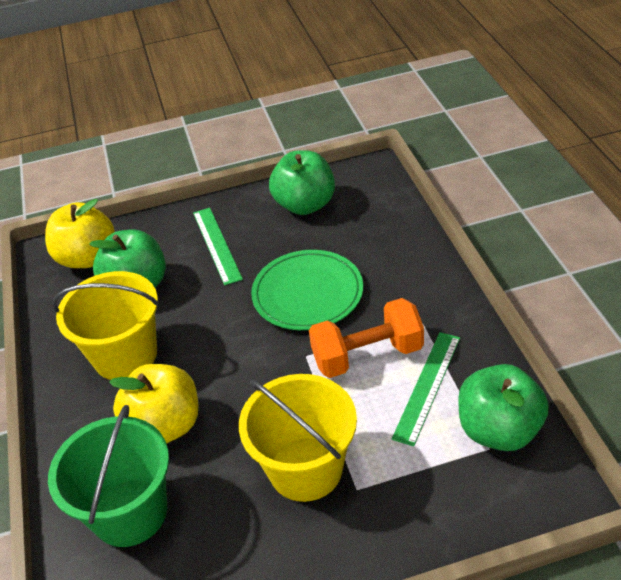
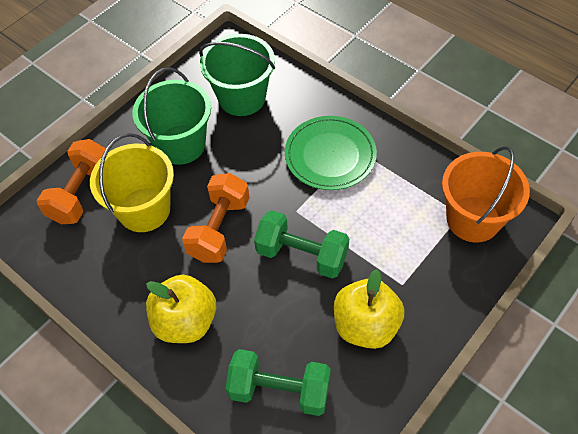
green apple: [89,230,166,288] [269,150,335,215] [458,364,549,451] = 3 -> none = 0
green bucket: [48,405,169,547] = 1 -> [132,67,211,165] [199,34,275,116] = 2
green dumbbell: none = 0 -> [225,349,331,416] [254,210,349,279] = 2
green ruler: [193,208,243,286] [392,332,460,447] = 2 -> none = 0
orange bucket: none = 0 -> [442,146,530,242] = 1
orange dumbbell: [309,298,424,378] = 1 -> [37,139,106,224] [182,173,250,263] = 2
yellow bucket: [53,271,160,380] [239,374,357,502] = 2 -> [90,133,174,232] = 1

